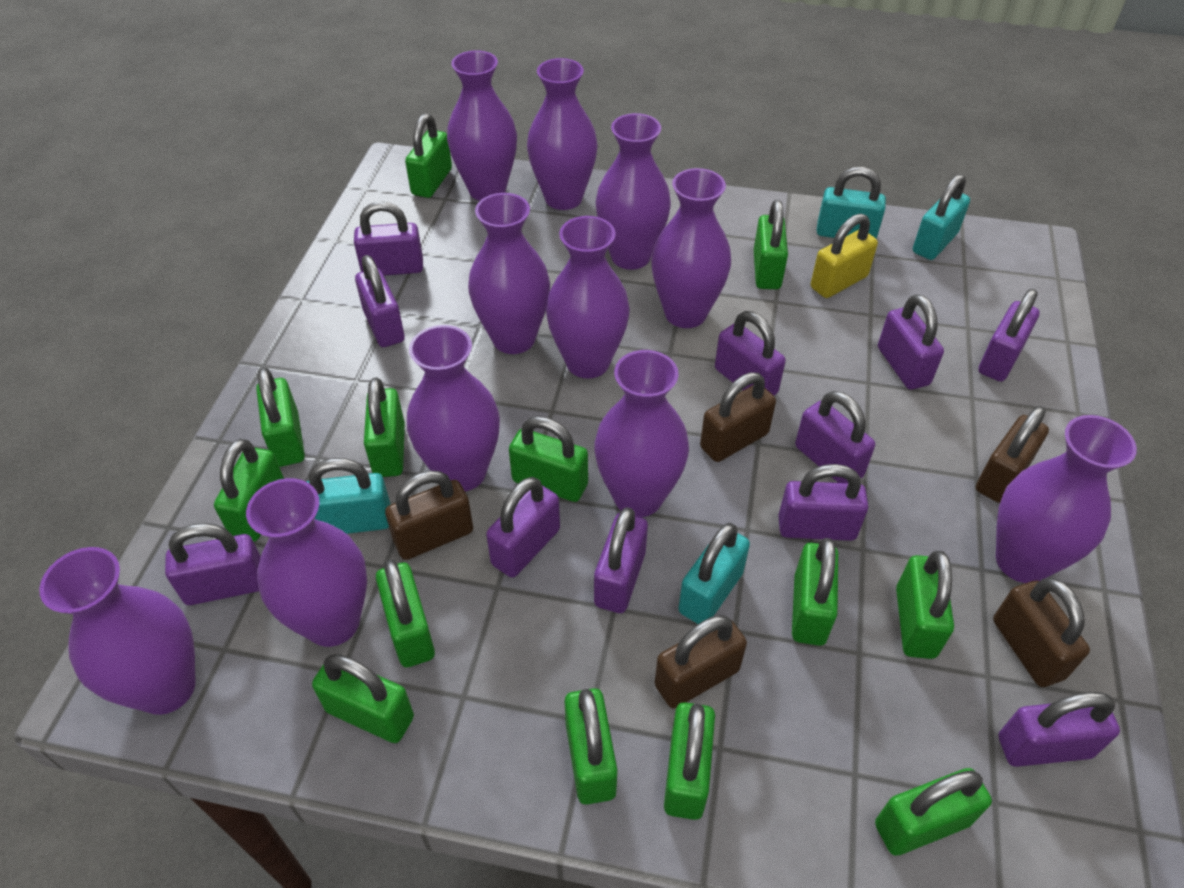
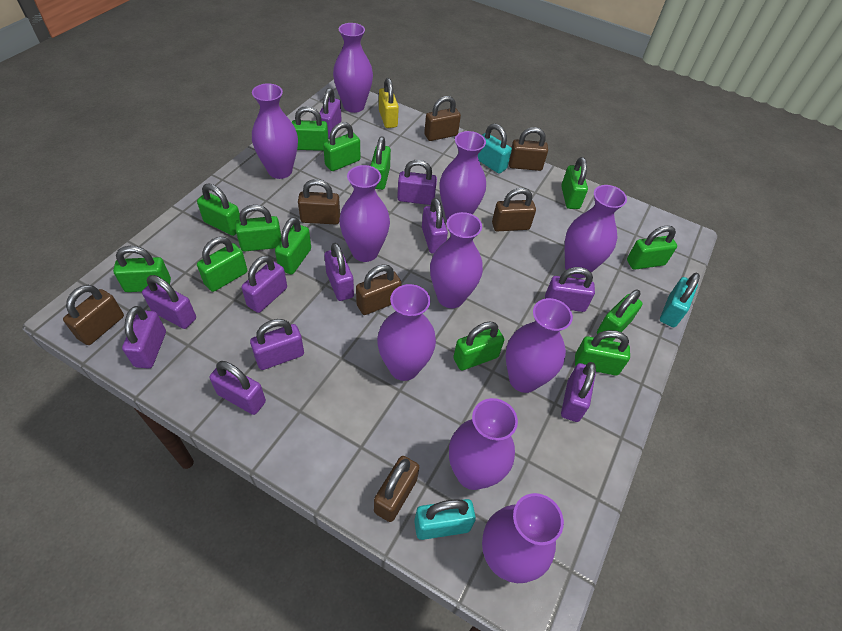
brown padlock: [385,471,473,560] [655,615,747,709] [700,372,776,462] [976,406,1049,503] [993,578,1090,687] = 5 -> [63,285,124,345] [298,179,340,224] [356,264,402,315] [374,456,419,522] [424,96,461,141] [492,188,536,231] [509,127,548,171] = 7
purple vase: [39,547,196,715] [246,478,367,647] [407,325,500,491] [447,50,517,201] [468,193,550,354] [527,58,598,210] [546,216,630,378] [594,350,689,517] [595,113,671,270] [651,168,731,328] [996,415,1137,583] = 11 -> [252,83,298,179] [333,23,373,113] [339,165,390,262] [377,284,436,381] [430,212,483,308] [440,131,486,220] [449,398,518,490] [482,493,564,583] [506,298,573,393] [565,185,627,278] = 10
turquoise padlock: [306,458,391,534] [678,523,750,624] [817,167,886,239] [913,174,970,260] = 4 -> [414,499,476,540] [478,124,512,174] [660,273,700,327] = 3

